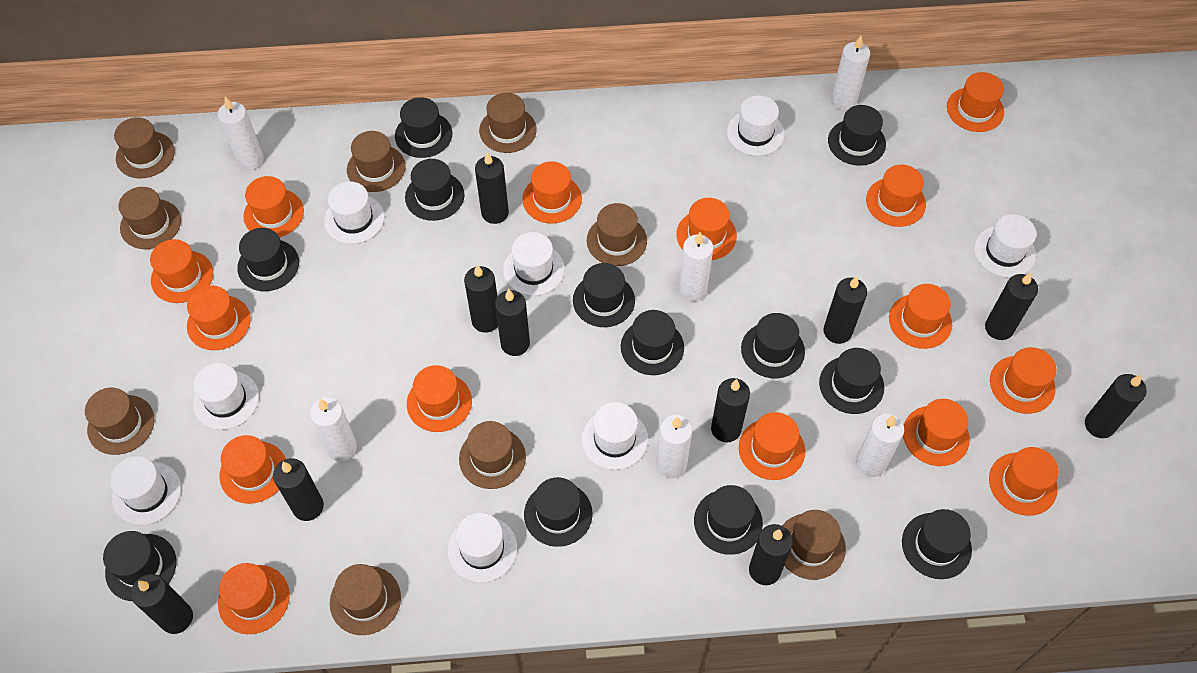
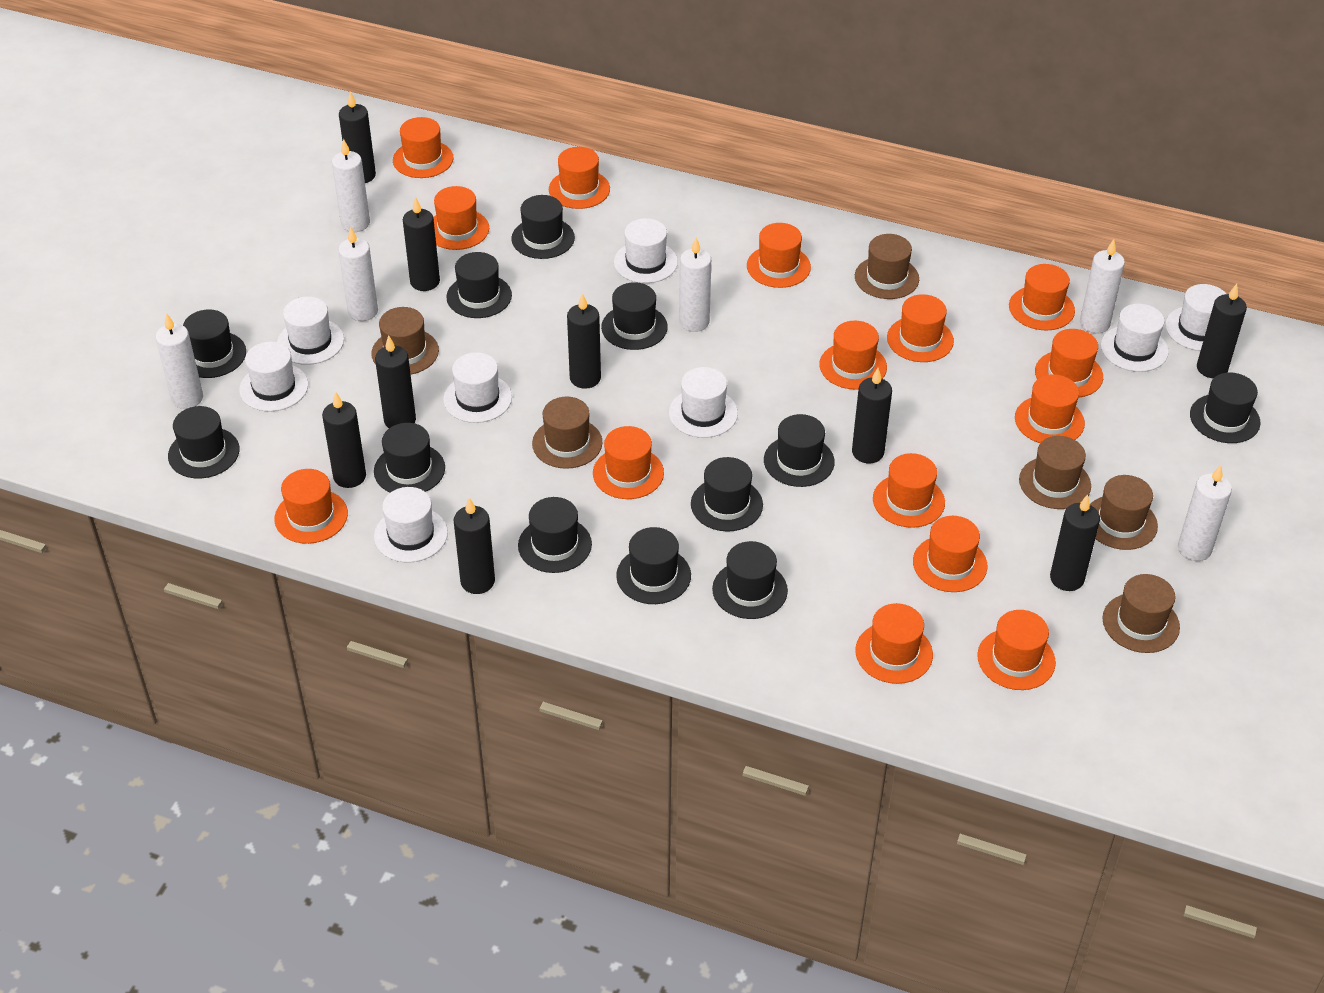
black candle: [131,574,193,634] [273,458,324,521] [464,265,498,333] [475,152,509,224] [495,289,530,356] [711,378,750,443] [749,524,793,585] [823,276,867,344] [985,273,1038,340] [1085,374,1147,438] = 10 -> [322,392,366,488] [339,92,376,183] [375,335,416,428] [403,197,440,291] [454,497,495,594] [567,293,601,389] [852,368,892,463] [1050,494,1100,591] [1197,284,1247,378] = 9
brown hat: [85,388,154,455] [114,117,175,178] [119,187,181,249] [330,564,401,635] [347,131,405,192] [459,421,526,489] [479,93,537,153] [587,203,647,266] [782,510,846,580] = 9 -> [371,307,439,374] [532,397,602,469] [855,234,919,299] [1019,436,1091,509] [1090,475,1158,550] [1102,574,1180,653] = 6

